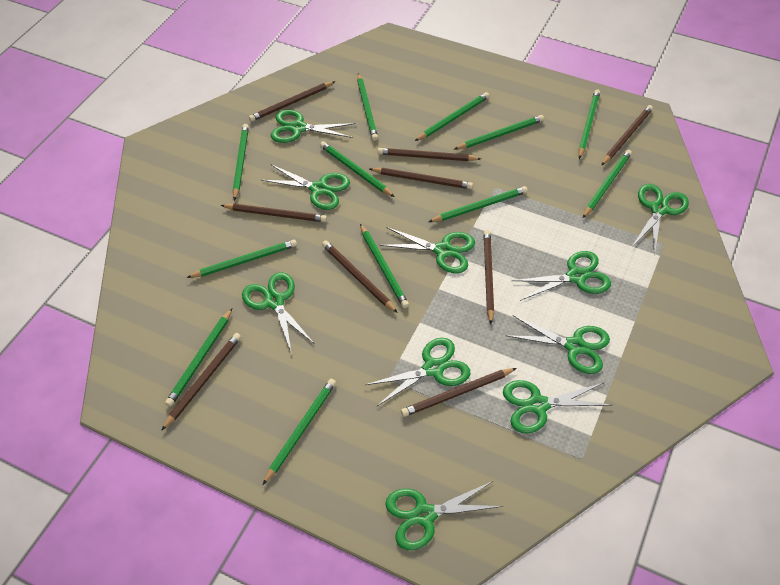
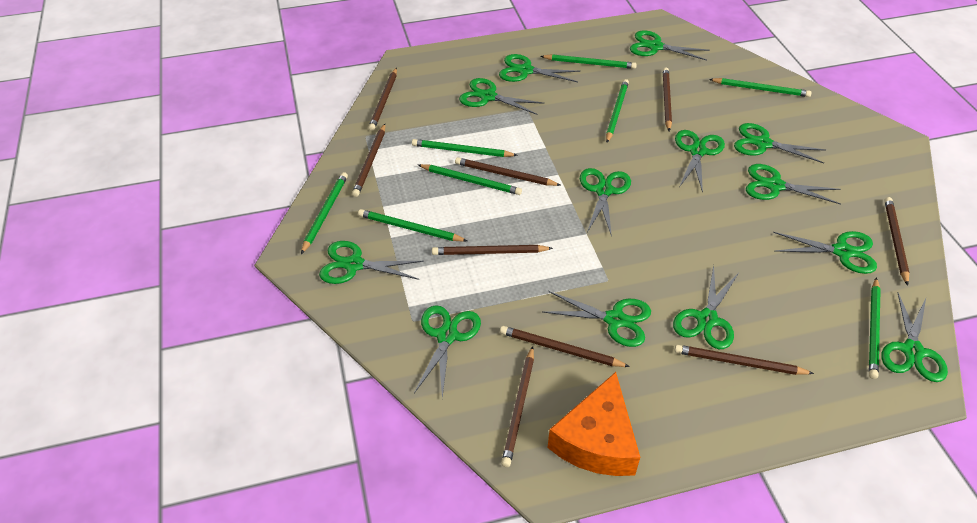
green pencil: [165,308,232,407] [186,240,297,278] [233,124,249,201] [263,379,336,485] [320,141,395,197] [357,73,378,141] [360,224,409,308] [415,92,490,141] [429,186,528,222] [454,115,544,149] [578,89,600,159] [583,150,632,218] = 12 -> [301,172,348,254] [358,209,467,242] [412,139,518,157] [418,164,522,195] [541,54,637,69] [606,79,629,143] [709,78,811,97] [869,277,881,379] = 8
green scissors: [242,272,314,354] [261,164,350,210] [271,110,355,143] [365,338,470,407] [380,227,475,273] [385,481,503,550] [503,380,611,433] [505,315,610,374] [511,251,611,301] [631,184,689,256] = 10 -> [319,241,424,284] [414,305,481,399] [459,78,545,115] [499,54,581,82] [542,291,651,347] [580,168,631,237] [630,30,710,60] [673,265,739,349] [675,130,725,193] [734,123,826,163] [746,164,841,205] [773,231,877,274] [881,292,948,382] = 13
orange cheese: none = 0 -> [548,372,640,476] = 1

